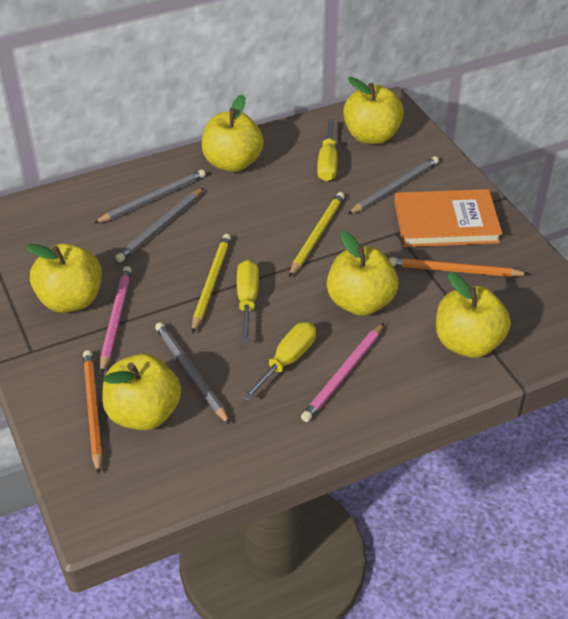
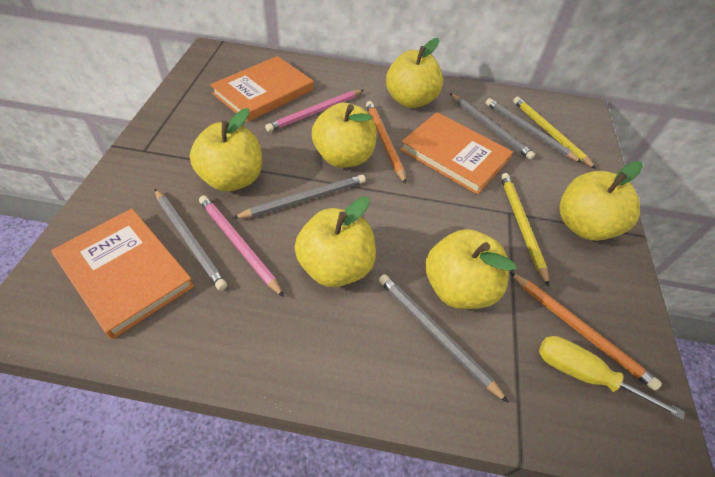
grey pencil: [94,169,206,223] [115,188,204,262] [155,322,230,425] [348,156,439,214] = 4 -> [155,189,227,291] [232,175,366,219] [379,274,509,403] [450,93,535,160] [486,98,582,163] = 5
orange book: [394,189,503,247] = 1 -> [51,209,195,339] [210,56,314,122] [400,112,513,195] = 3
yellow screwdriver: [237,260,259,343] [242,322,316,401] [317,119,337,181] = 3 -> [539,336,685,420] = 1

